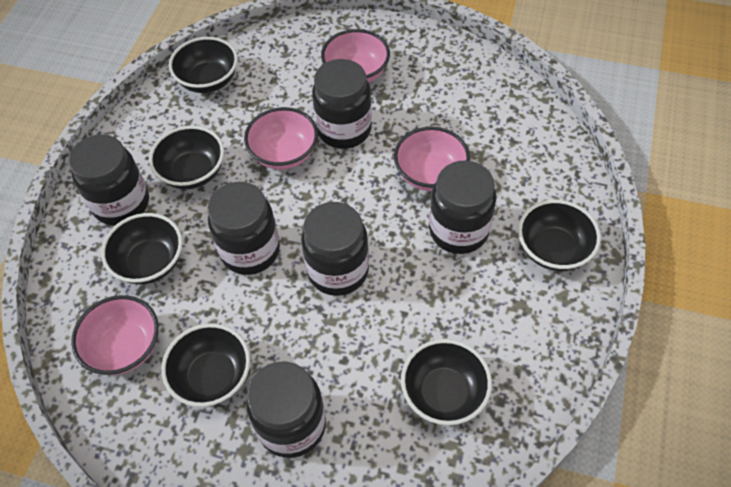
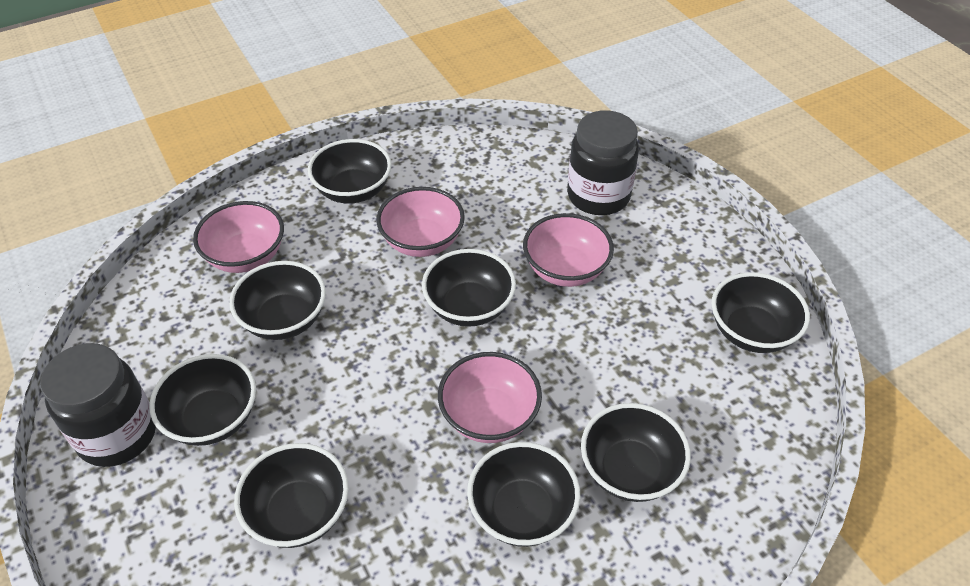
black bowl: [101,213,183,284] [149,126,224,189] [161,324,250,407] [169,37,238,93] [401,339,492,425] [518,200,601,271] = 6 -> [149,354,256,446] [229,261,326,340] [234,443,349,548] [308,139,392,204] [422,249,516,327] [467,442,580,547] [581,403,691,502] [712,272,810,353] = 8
black jar: [68,134,149,226] [207,182,280,275] [246,362,326,458] [301,202,369,296] [312,59,372,149] [429,161,496,254] = 6 -> [40,343,156,467] [567,110,639,215] = 2

